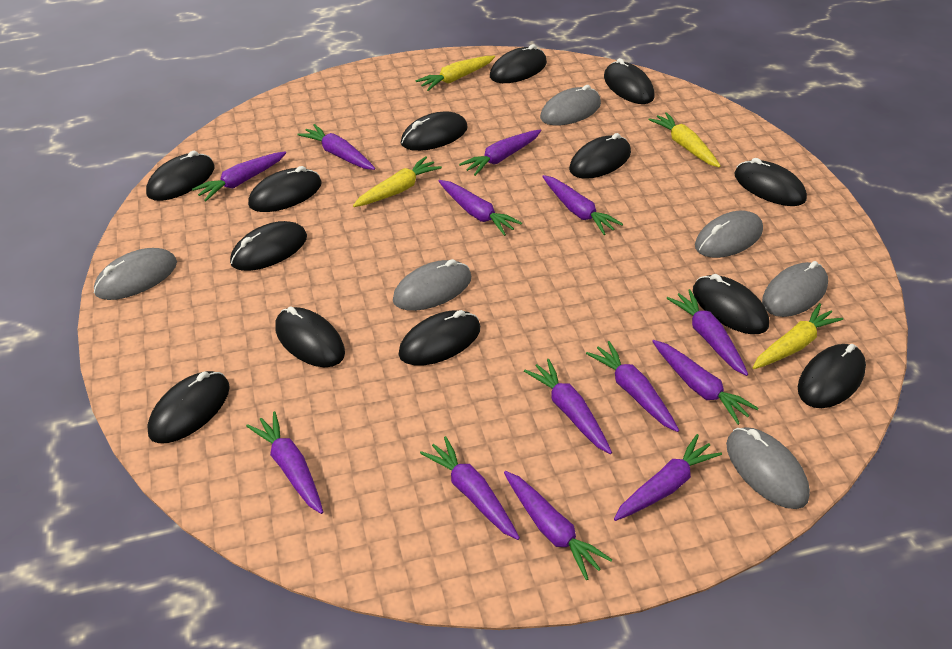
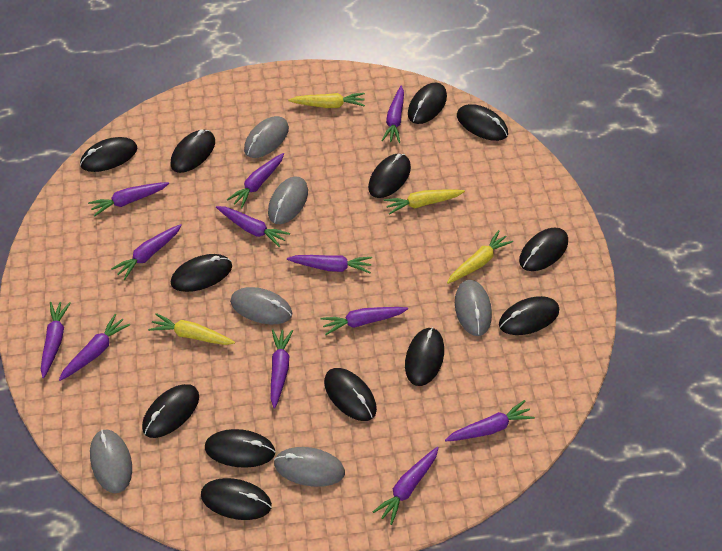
purple carrot: [192,151,286,201] [246,411,323,514] [297,124,375,170] [420,436,520,540] [439,180,522,236] [459,130,541,176] [504,471,612,580] [524,359,612,454] [542,175,623,235] [586,341,679,432] [614,434,722,521] [652,340,758,425] [666,289,748,376] = 13 -> [41,302,71,378] [59,314,130,381] [88,182,169,217] [111,224,182,280] [216,206,290,248] [227,153,284,208] [271,329,293,409] [287,255,372,273] [321,307,408,335] [373,447,439,525] [381,86,404,143] [445,400,535,441] = 12

